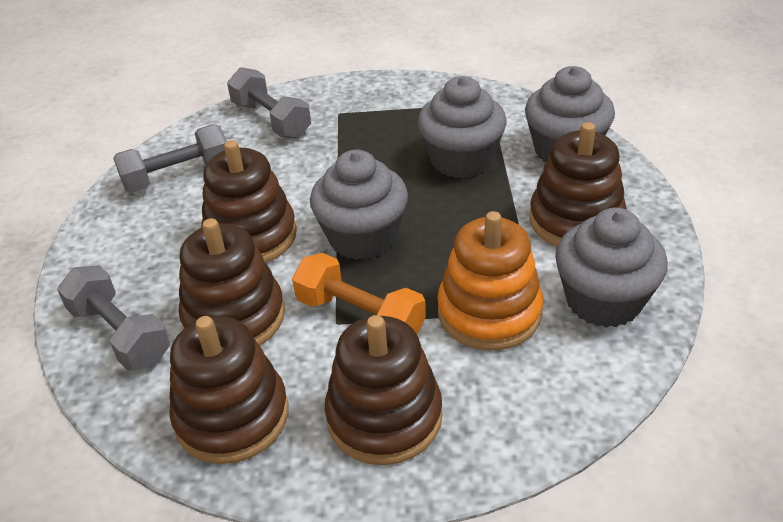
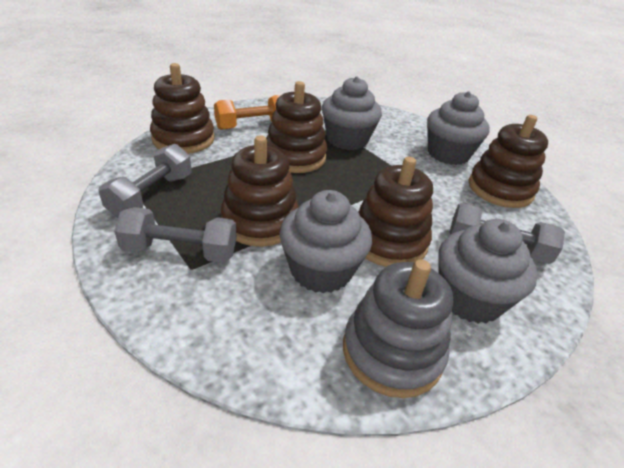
grey stacking toy: none = 0 -> [343,259,453,398] = 1
orange stacking toy: [437,211,543,350] = 1 -> none = 0

